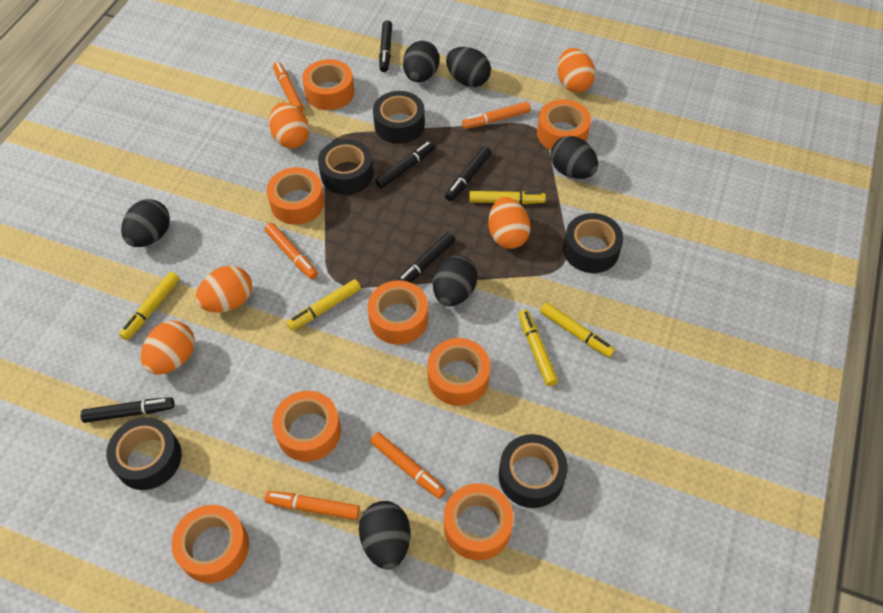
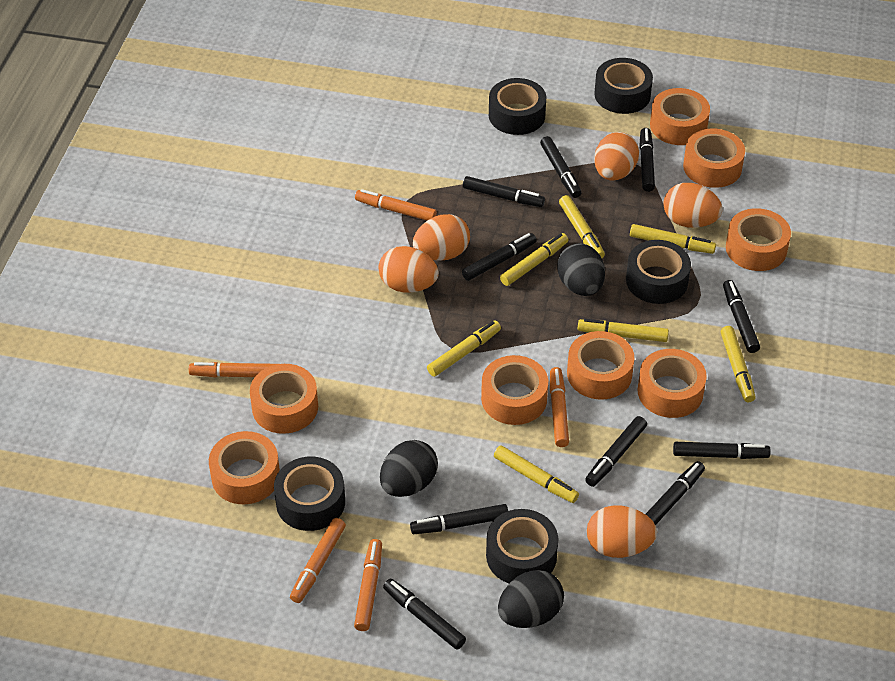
black egg: [121,199,170,247] [359,501,411,570] [403,41,440,82] [433,255,477,306] [446,47,491,87] [551,136,598,179] = 6 -> [380,440,438,497] [498,570,564,628] [557,243,605,296] = 3
black marker: [80,397,174,423] [375,141,435,189] [379,20,392,72] [396,232,455,282] [445,146,492,201] = 5 -> [383,579,466,650] [410,504,508,534] [462,233,537,281] [463,176,545,207] [540,136,582,198] [585,416,647,487] [639,128,655,192] [646,461,705,525] [673,442,771,459] [723,280,760,353] = 10
yellow marker: [119,272,180,340] [286,279,361,331] [469,191,546,204] [518,310,558,386] [540,302,615,357] = 5 -> [427,321,501,377] [494,445,579,503] [500,233,568,286] [559,195,605,258] [578,319,669,342] [630,224,716,254] [721,326,756,402] = 7

